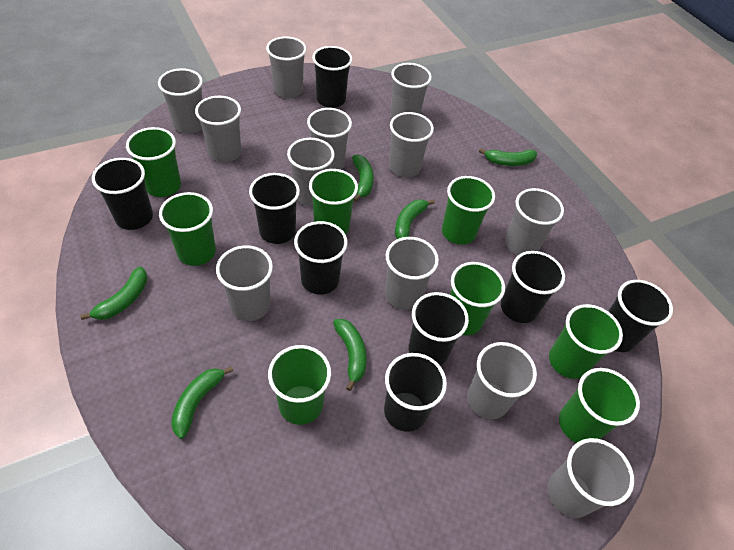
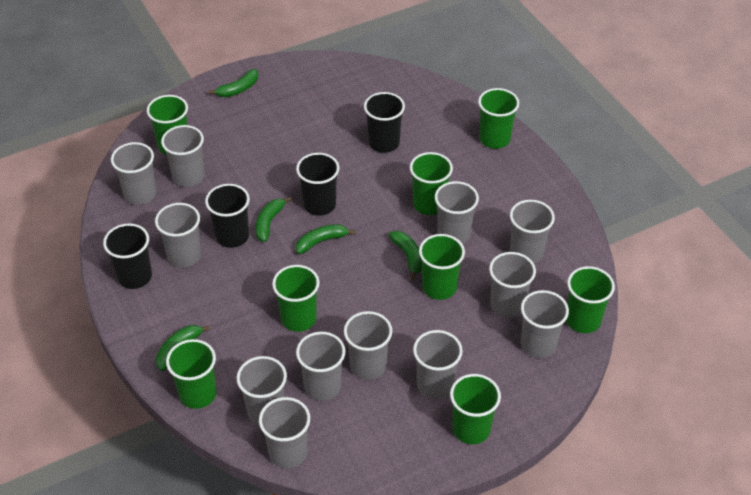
black cup: [92,158,153,230] [249,173,300,244] [294,221,348,295] [312,46,352,108] [384,353,447,432] [409,292,469,366] [501,251,565,323] [608,280,673,352] = 8 -> [103,223,152,289] [205,184,250,248] [296,153,339,216] [364,92,405,153] = 4
green banana: [80,266,147,320] [171,366,233,439] [333,319,367,391] [352,155,374,202] [395,199,435,239] [479,148,537,166] = 6 -> [156,325,210,371] [209,69,258,97] [255,197,291,242] [296,224,356,254] [389,231,422,280] = 5

